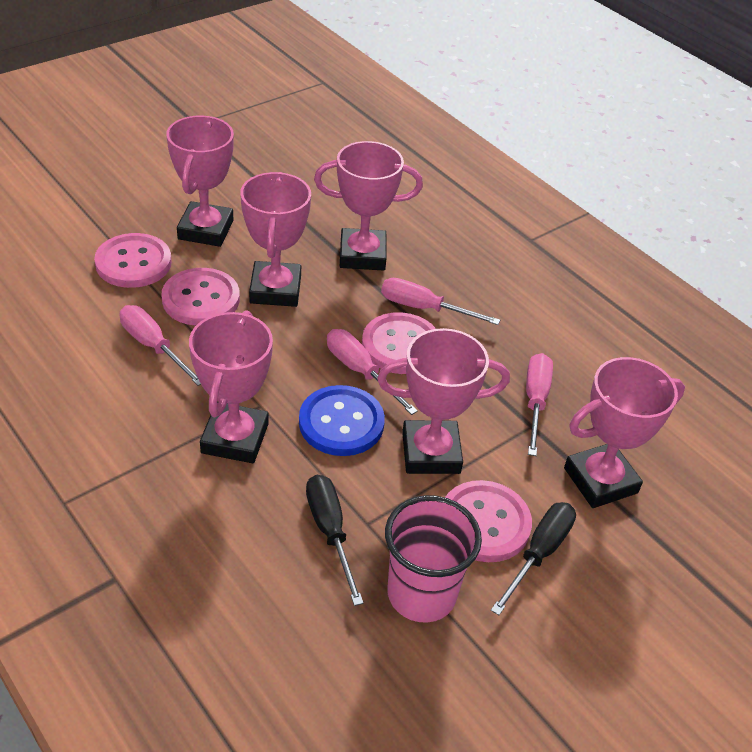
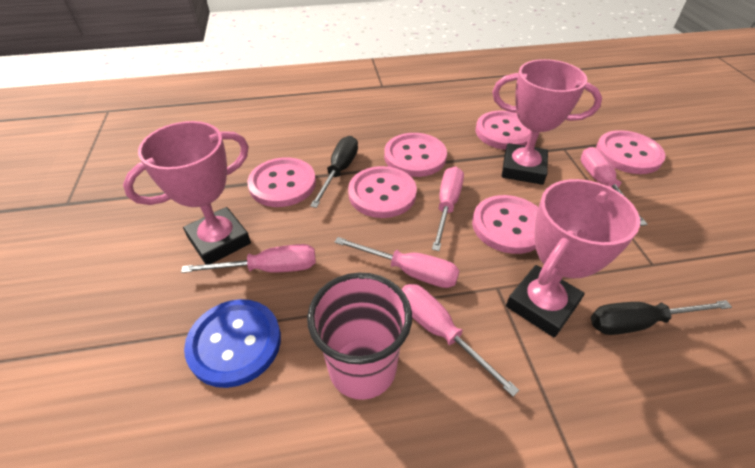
pink button: [94,233,172,288] [161,268,240,326] [362,312,436,374] [445,480,532,562] = 4 -> [247,157,316,207] [348,166,417,218] [384,133,447,177] [472,195,538,254] [476,111,530,150] [596,130,666,174] = 6
pink screwdriver: [120,305,201,386] [327,329,418,415] [381,278,500,325] [526,353,553,456] = 4 -> [181,244,316,273] [334,237,460,288] [401,284,519,397] [432,167,464,251] [581,147,648,226] = 5
pink trophy: [166,115,234,247] [189,310,273,463] [240,172,311,307] [314,141,423,271] [377,328,510,474] [564,357,685,508] = 6 -> [123,121,251,264] [492,59,602,185] [506,179,640,338] = 3

